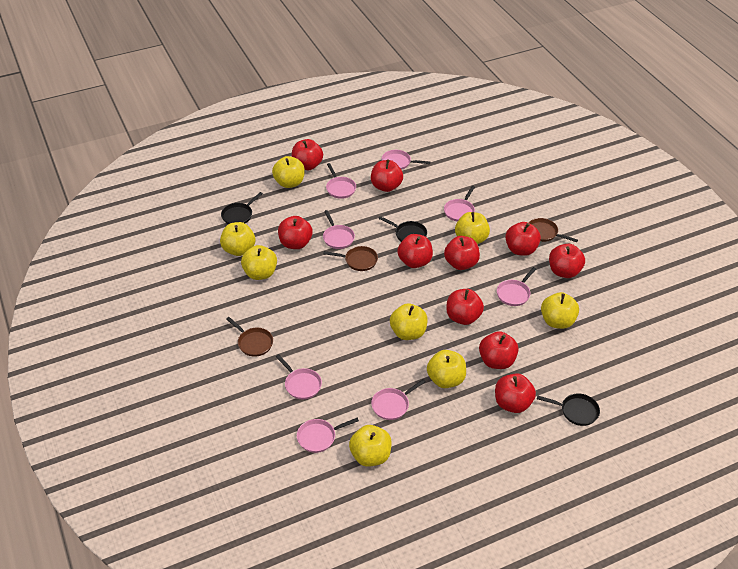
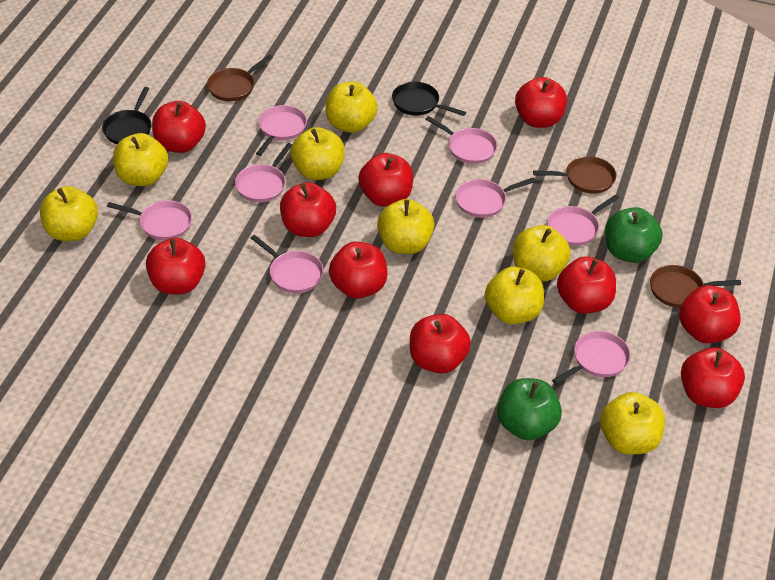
black pan: [221,192,263,224] [378,216,427,242] [537,394,600,426] = 3 -> [102,87,151,144] [392,81,466,116] = 2
green apple: none = 0 -> [497,378,562,440] [605,207,663,263] = 2

